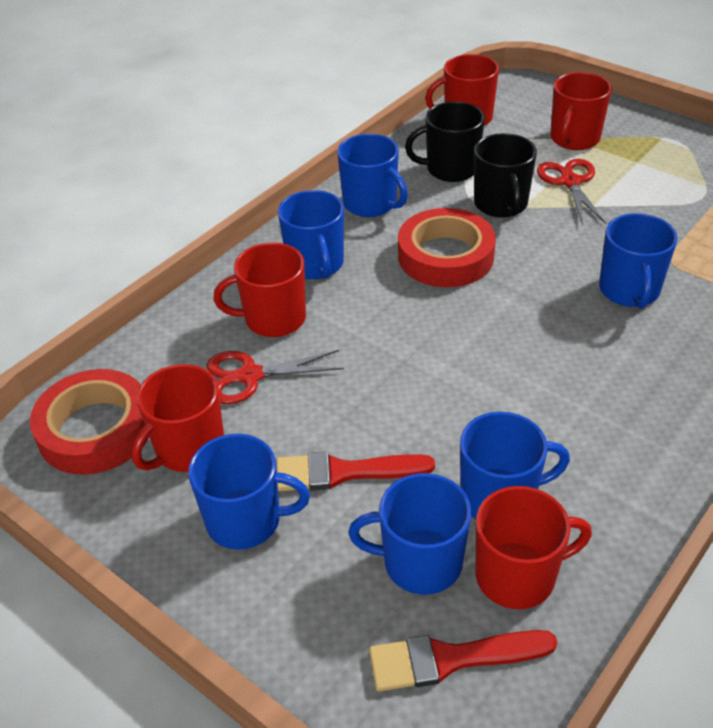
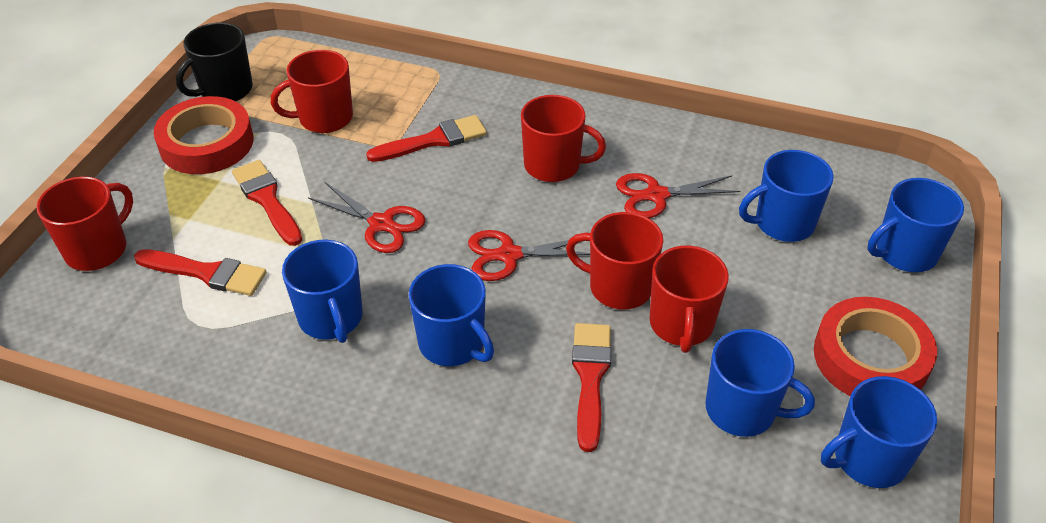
black mug: [405,102,485,182] [474,133,537,218] = 2 -> [176,23,253,101] = 1
red brush: [276,452,435,491] [369,630,557,691] = 2 -> [134,249,267,296] [232,160,302,246] [366,115,487,162] [572,323,611,452] = 4
red scissors: [207,350,344,404] [537,159,607,225] = 2 -> [308,182,425,253] [468,230,590,281] [616,173,741,218] = 3

